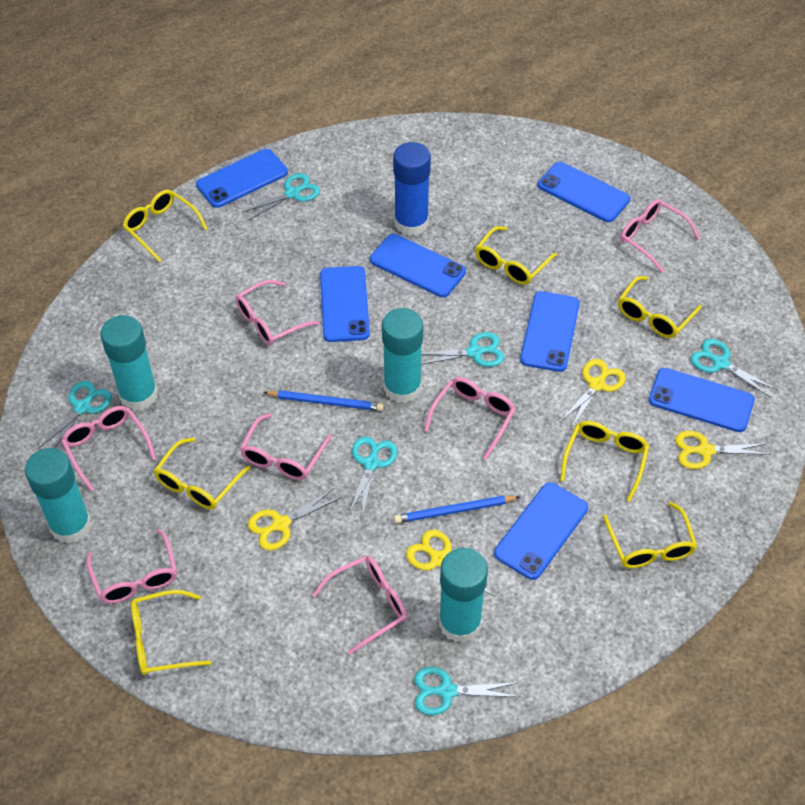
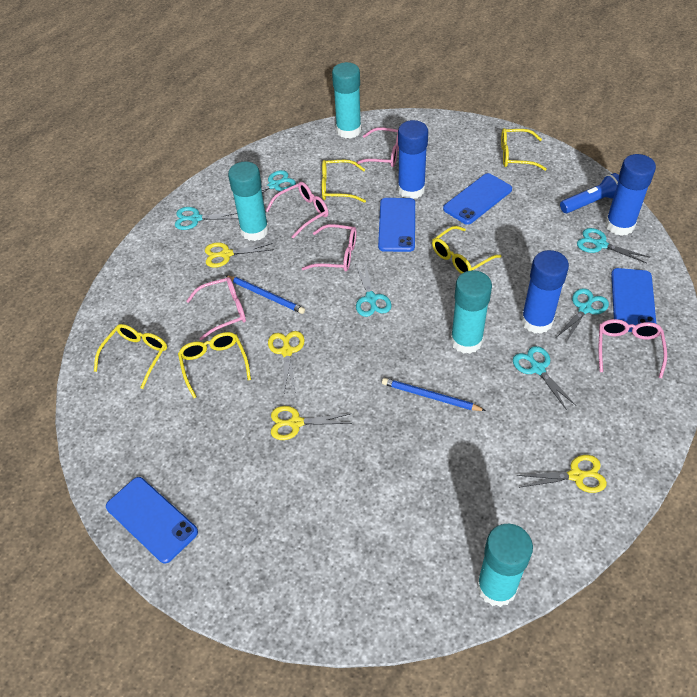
blue flashlight: none = 0 -> [560,173,619,213] = 1
blue glue stick: [393,142,431,236] = 1 -> [398,120,428,199] [521,250,569,334] [605,154,656,236] = 3
blue phone: [196,149,288,208] [320,266,370,342] [370,234,466,297] [494,482,588,580] [520,291,580,372] [538,162,630,222] [649,368,755,432] = 7 -> [106,477,198,564] [378,198,415,252] [443,173,512,225] [611,268,656,332] = 4
pink glasses: [61,406,156,491] [86,529,177,604] [235,280,319,345] [240,414,332,480] [313,556,407,655] [424,377,516,460] [620,199,700,273] = 7 -> [187,277,246,340] [266,182,328,239] [302,224,356,272] [353,127,399,167] [599,319,667,378] = 5
yellow glasses: [123,190,208,263] [131,590,212,675] [154,437,250,509] [475,226,558,285] [560,421,649,502] [602,502,697,568] [618,276,702,338] = 7 -> [94,324,167,389] [178,332,251,398] [322,160,366,203] [432,226,502,274] [501,128,547,171] = 5

